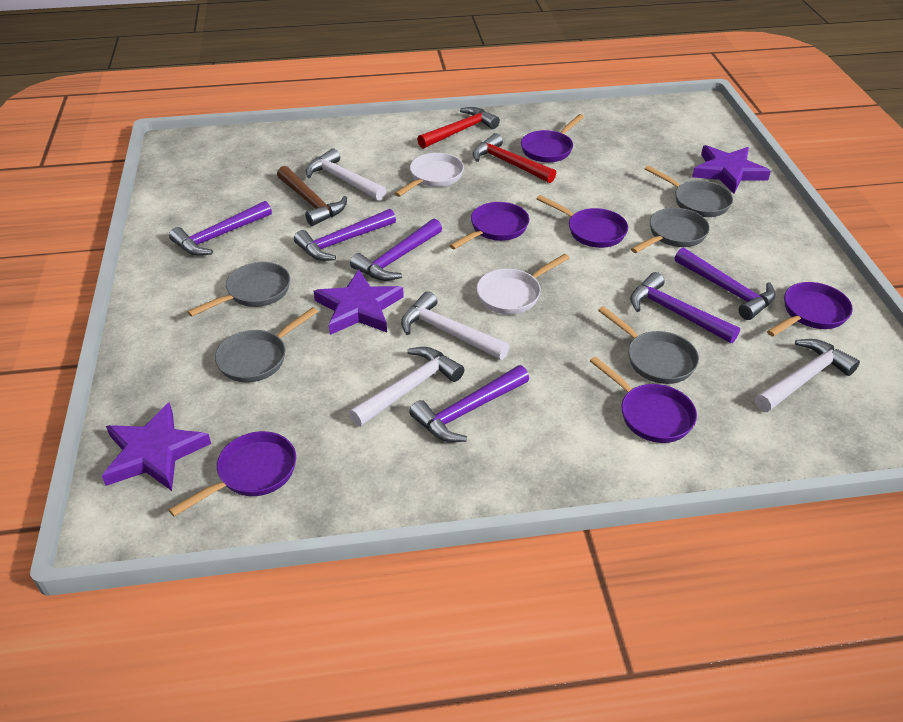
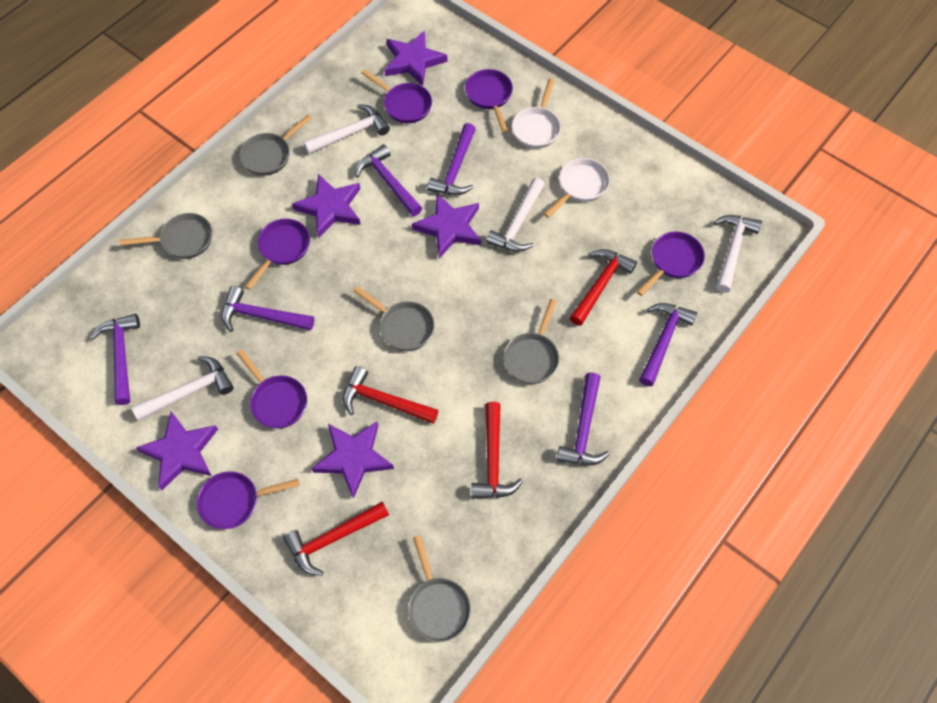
brown hammer: [277,166,347,226] = 1 -> none = 0
purple star: [102,402,211,491] [314,270,404,335] [692,145,771,193] = 3 -> [136,411,218,490] [292,174,361,238] [312,422,394,499] [384,31,448,86] [412,194,481,258] = 5
red hammer: [417,107,500,149] [473,133,556,183] = 2 -> [283,502,389,576] [343,366,439,424] [471,402,523,499] [570,249,637,326] = 4

